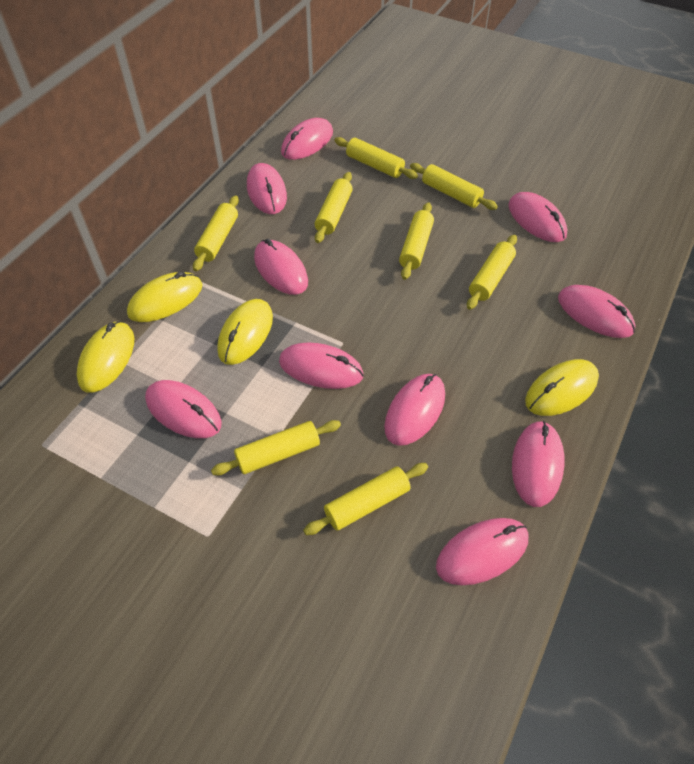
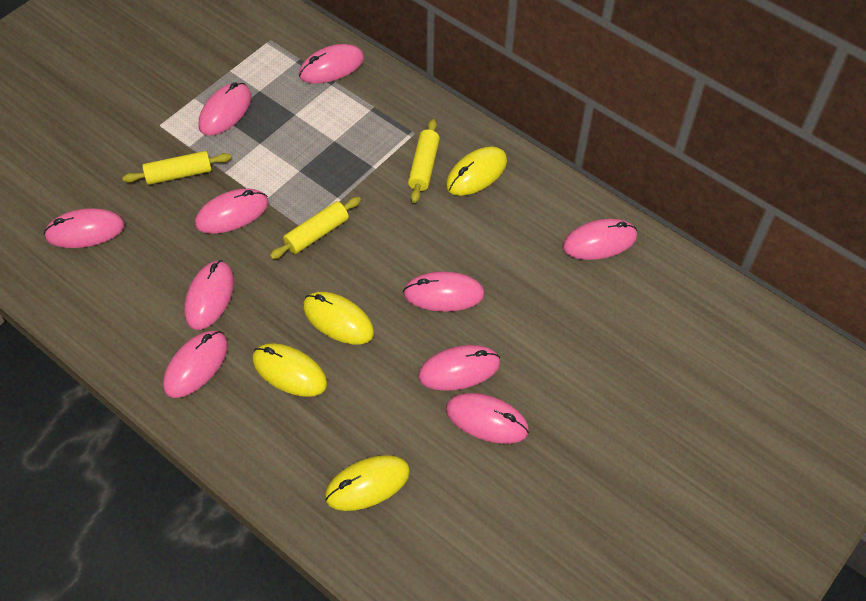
yellow rolling pin: [193,195,239,271] [211,420,341,476] [303,463,428,535] [315,172,353,243] [334,137,418,179] [399,202,434,280] [410,163,498,210] [467,235,517,310] = 8 -> [122,151,231,185] [270,197,361,259] [408,119,440,203] = 3

